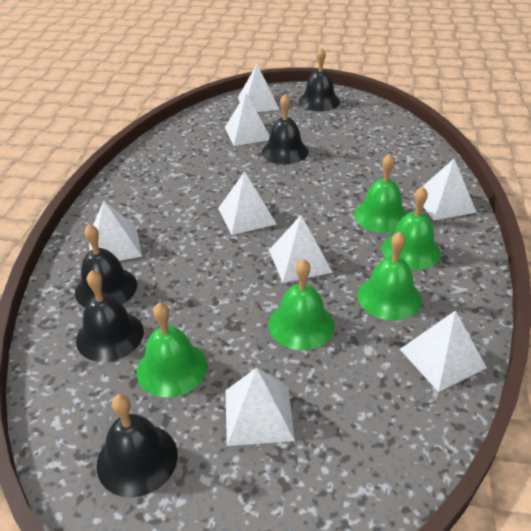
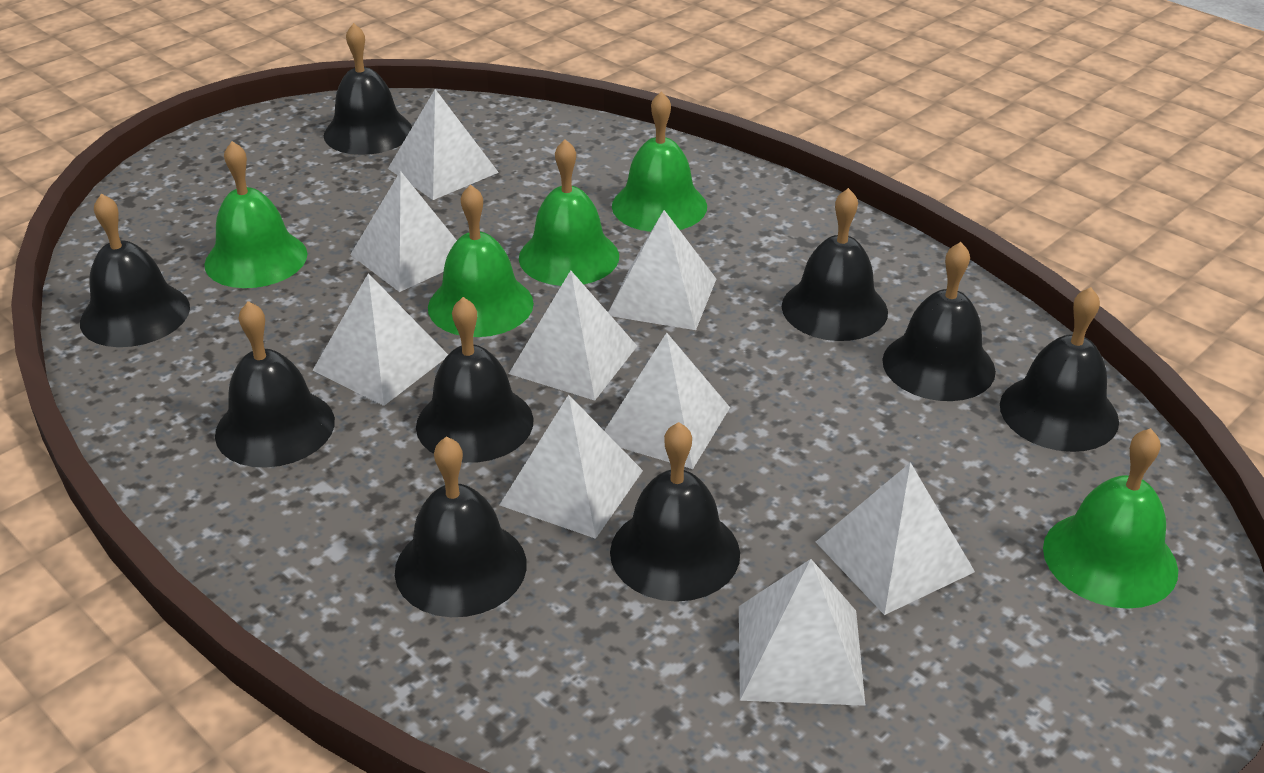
black bell: [75,224,137,307] [76,270,144,362] [97,394,178,498] [262,94,309,164] [299,48,340,111] = 5 -> [80,193,190,347] [215,301,335,468] [324,23,412,155] [395,436,527,617] [416,297,534,463] [610,422,740,602] [782,188,888,341] [882,242,996,401] [1000,287,1119,452] = 9
white pyramid: [89,201,142,261] [218,172,276,235] [225,93,270,146] [225,368,295,446] [238,65,279,112] [269,215,333,283] [400,310,487,392] [414,159,477,220] = 8 -> [312,273,448,406] [350,171,457,292] [388,89,499,200] [500,395,643,539] [509,271,637,401] [604,333,730,469] [608,210,716,330] [739,559,866,706] [816,462,975,615] = 9

